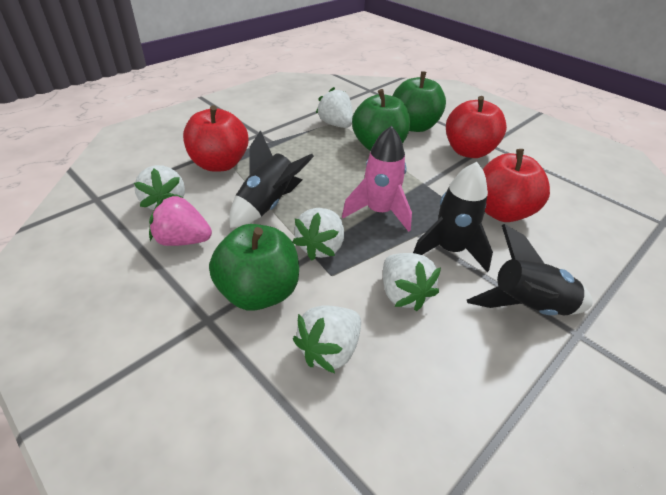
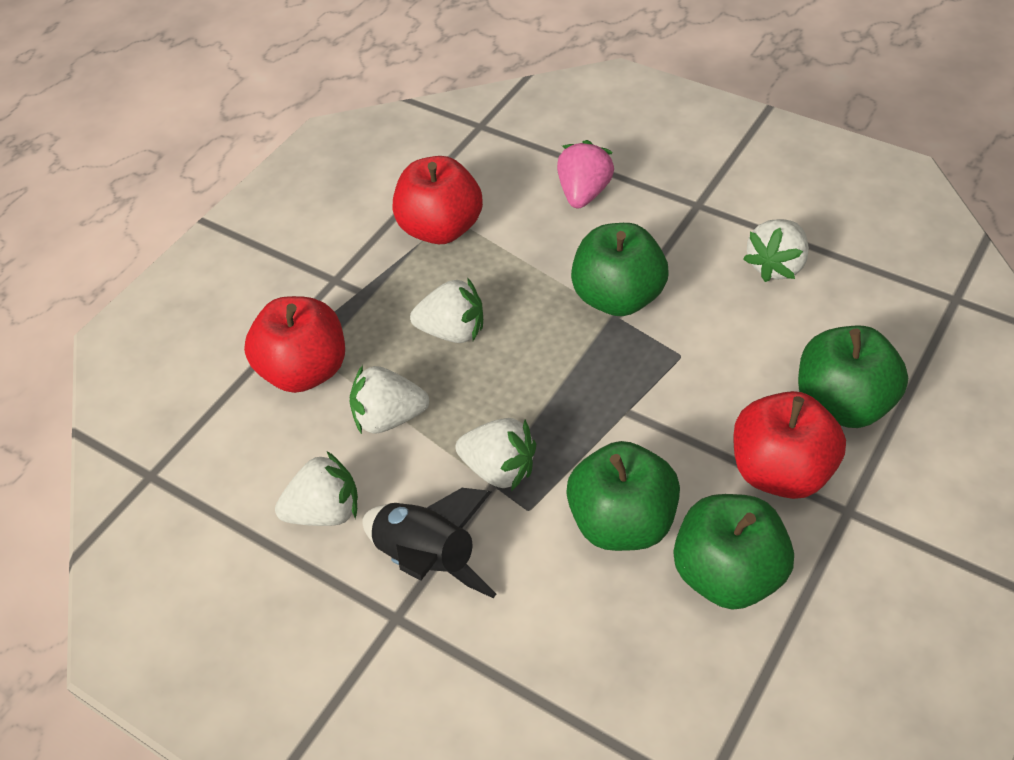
black rocket: [229,130,314,228] [413,162,493,272] [467,224,592,315] = 3 -> [362,488,496,598] = 1
green apple: [209,224,299,311] [352,89,410,151] [393,71,446,132] = 3 -> [566,441,680,551] [571,223,668,316] [674,494,794,610] [798,326,908,428] = 4
pink rocket: [342,126,412,232] = 1 -> none = 0

